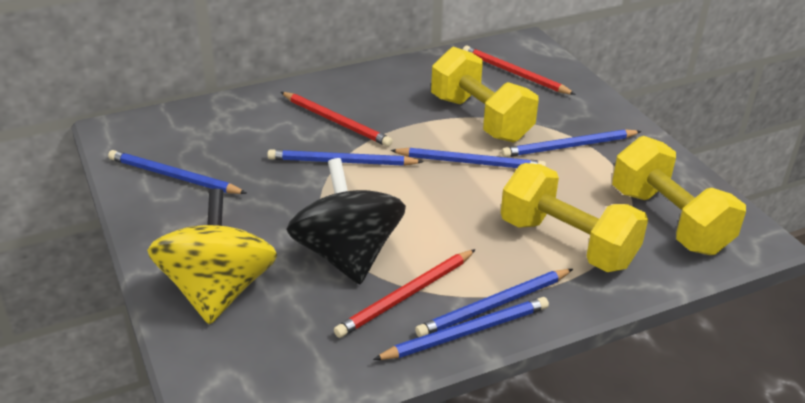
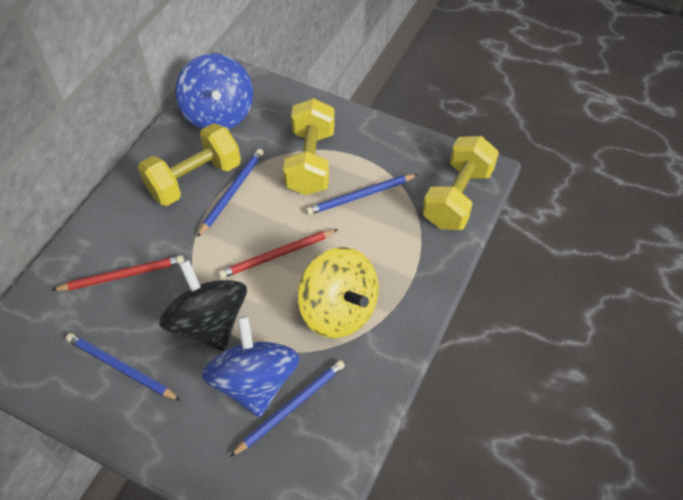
blue pencil: [108,150,247,194] [267,149,424,166] [373,297,549,360] [390,148,546,168] [415,269,573,337] [501,129,642,157] = 6 -> [66,333,181,401] [197,149,264,237] [230,360,345,457] [306,174,418,215] = 4
blue spinning top: none = 0 -> [175,53,253,129] [202,316,300,417] = 2
red pencil: [281,92,393,147] [334,249,476,338] [463,46,576,95] = 3 -> [52,255,184,291] [218,229,338,279] = 2

